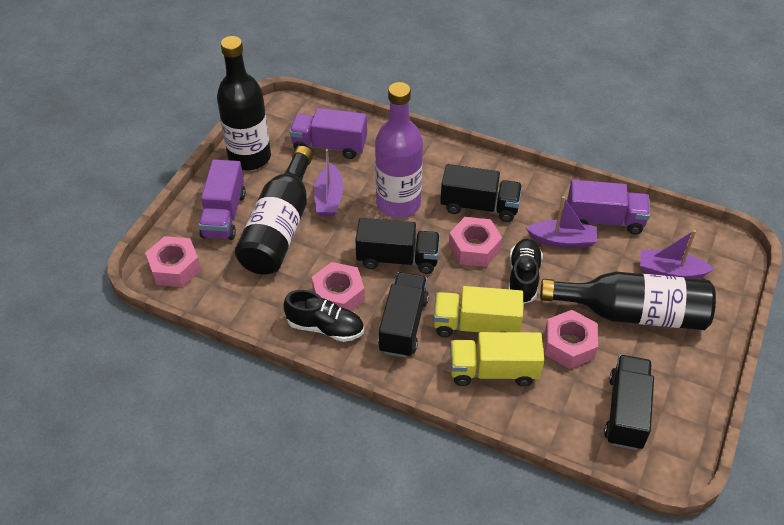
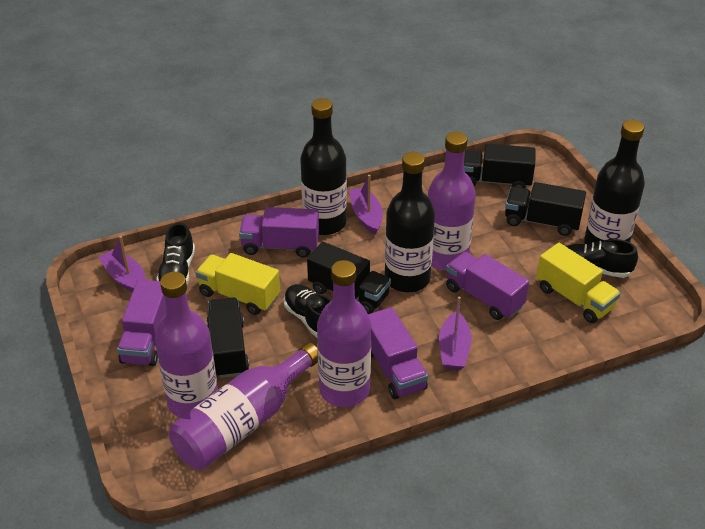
black shoe: [283,290,364,342] [508,239,543,304] = 2 -> [156,223,195,285] [284,284,332,338] [567,239,638,278] = 3
pink nut: [145,236,201,287] [312,262,365,311] [449,217,502,267] [545,310,598,369] = 4 -> none = 0
purple bottle: [375,82,423,218] = 1 -> [155,272,218,418] [169,342,318,470] [317,260,371,407] [428,132,476,271] = 4
purple truck: [198,159,246,240] [289,108,367,159] [567,180,650,234] = 3 -> [117,279,166,366] [239,207,319,258] [368,307,428,399] [446,252,529,320] = 4

